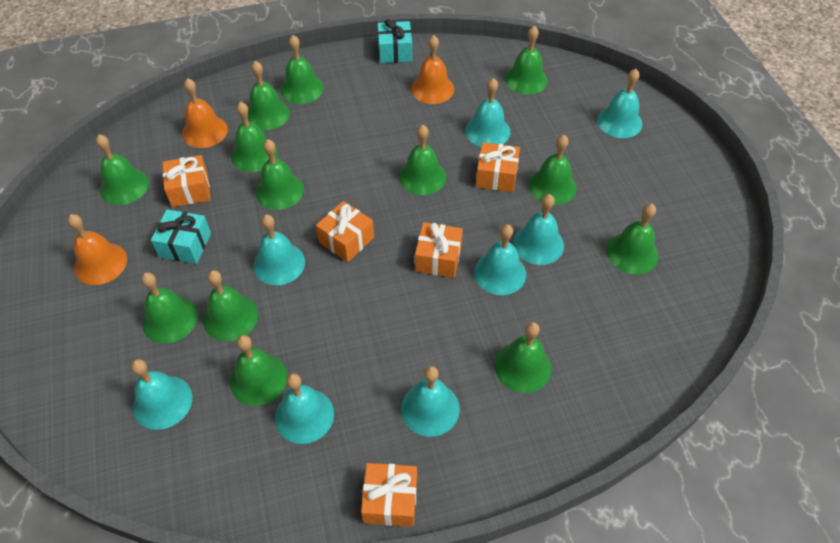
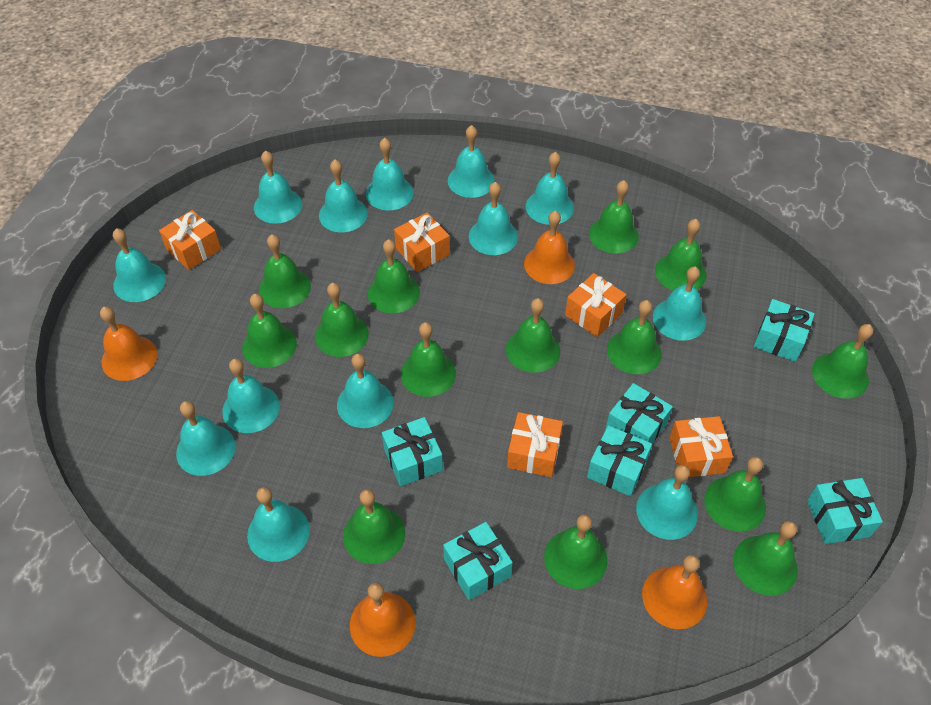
green bell: [96,135,149,205] [141,272,198,343] [203,270,258,341] [230,335,288,406] [231,102,278,172] [248,61,290,130] [256,139,304,210] [280,35,324,104] [399,125,446,195] [495,322,551,393] [505,26,548,95] [528,135,577,205] [606,204,658,274] = 13 -> [242,294,297,368] [259,234,311,308] [315,283,369,357] [343,489,405,564] [368,239,420,313] [401,322,456,397] [506,298,560,373] [544,514,607,589] [589,180,639,254] [607,300,662,374] [655,219,706,291] [704,457,766,532] [733,521,798,596] [812,324,873,399] = 14
orange bell: [68,214,127,285] [182,78,228,148] [411,35,454,104] = 3 -> [100,306,157,381] [350,583,416,657] [524,210,575,284] [642,555,707,629] = 4
turquoise bell: [131,359,192,430] [253,215,305,285] [275,373,334,444] [401,366,460,437] [465,78,510,147] [474,224,526,295] [513,194,564,265] [597,69,642,138] = 8 -> [113,228,166,302] [176,401,236,476] [222,359,280,433] [247,487,310,562] [254,151,302,224] [319,160,368,232] [337,354,394,428] [366,138,414,210] [448,125,495,198] [469,182,518,255] [526,152,574,225] [636,465,698,540] [653,266,706,341] = 13
turquoise gift: [151,209,211,264] [378,19,412,63] = 2 -> [382,417,443,486] [443,522,513,600] [587,425,652,496] [605,383,673,443] [754,299,815,362] [807,478,883,544] = 6

